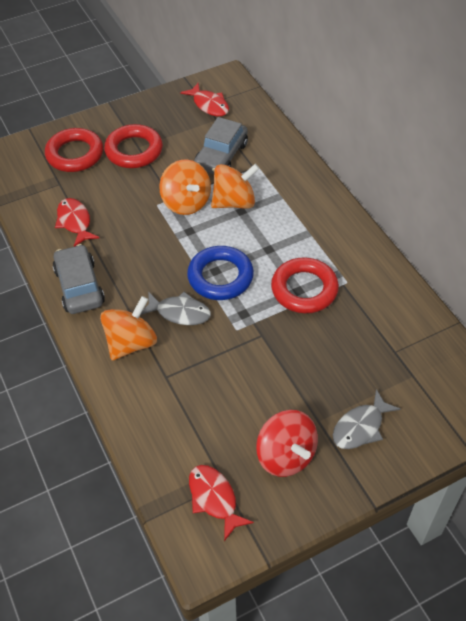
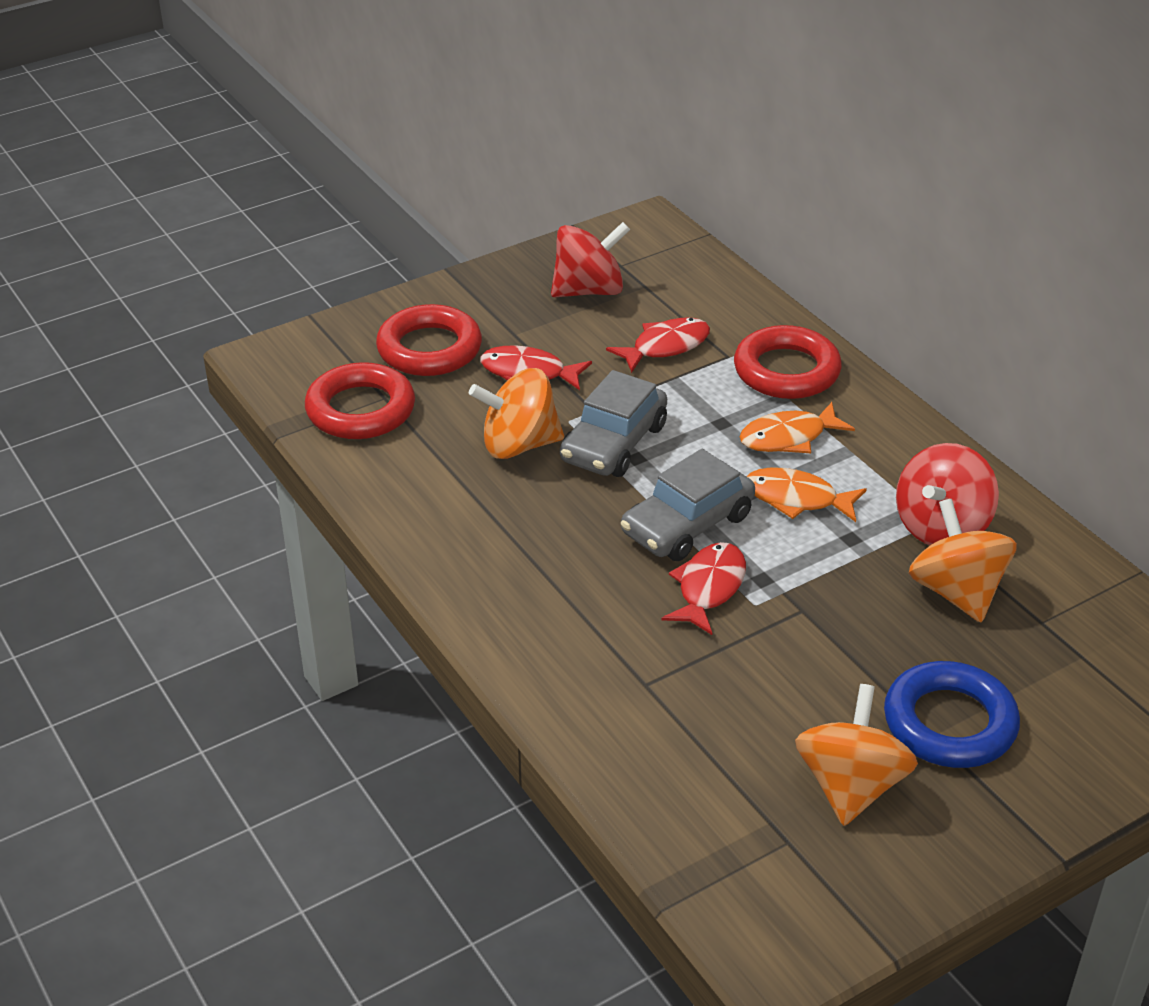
grey fish: [141,292,211,325] [333,389,400,449] = 2 -> none = 0
orange fish: none = 0 -> [740,402,855,453] [747,467,867,522] = 2
red spinning top: [256,410,318,477] = 1 -> [551,222,630,297] [896,443,999,545] = 2

